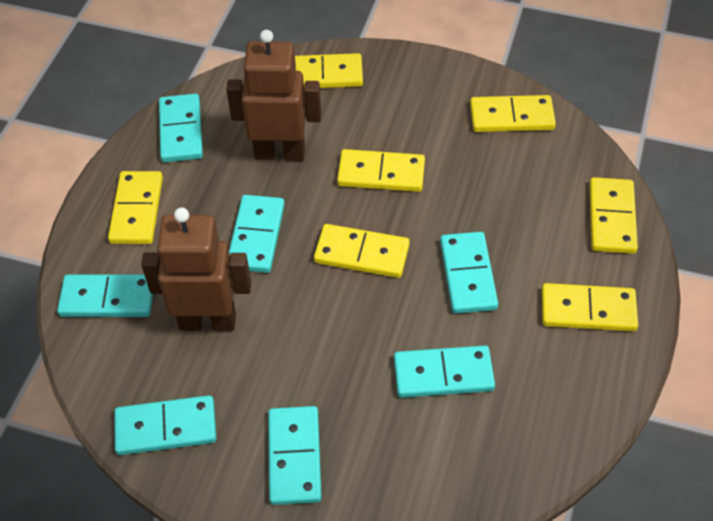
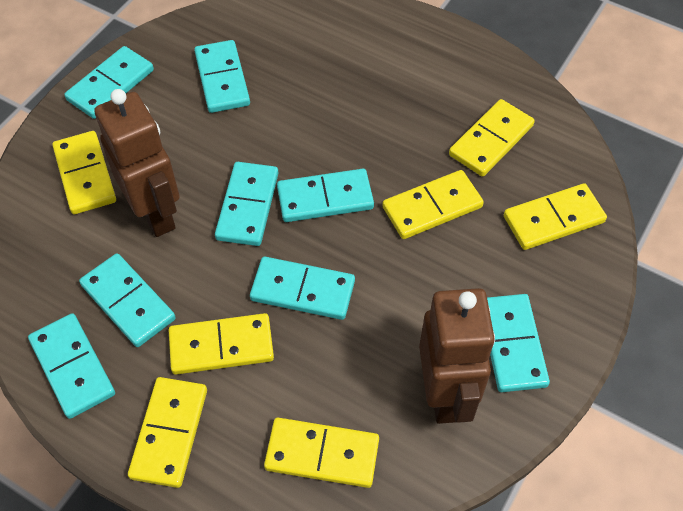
turquoise domino: [57,274,153,317] [115,395,216,455] [159,94,203,162] [229,195,285,273] [268,406,322,505] [394,345,495,398] [440,232,498,314] = 7 -> [28,313,115,419] [64,46,154,119] [79,253,176,347] [194,40,250,113] [215,162,279,246] [250,257,355,320] [277,169,374,222] [487,294,550,392] = 8

